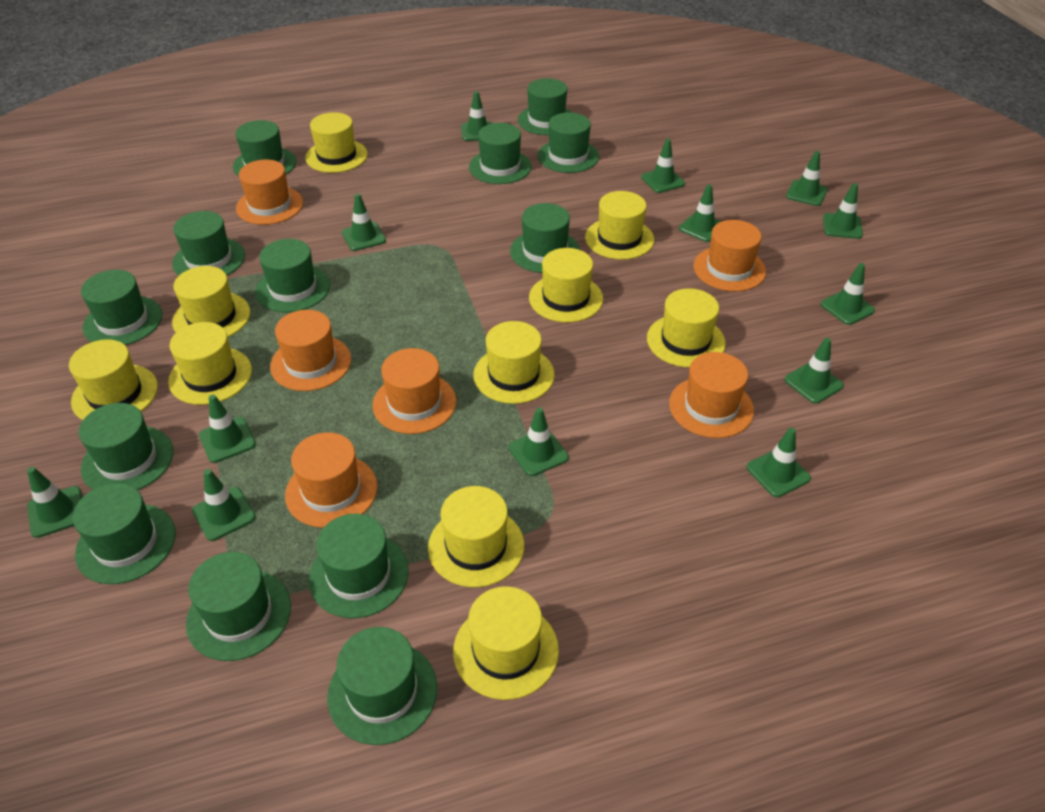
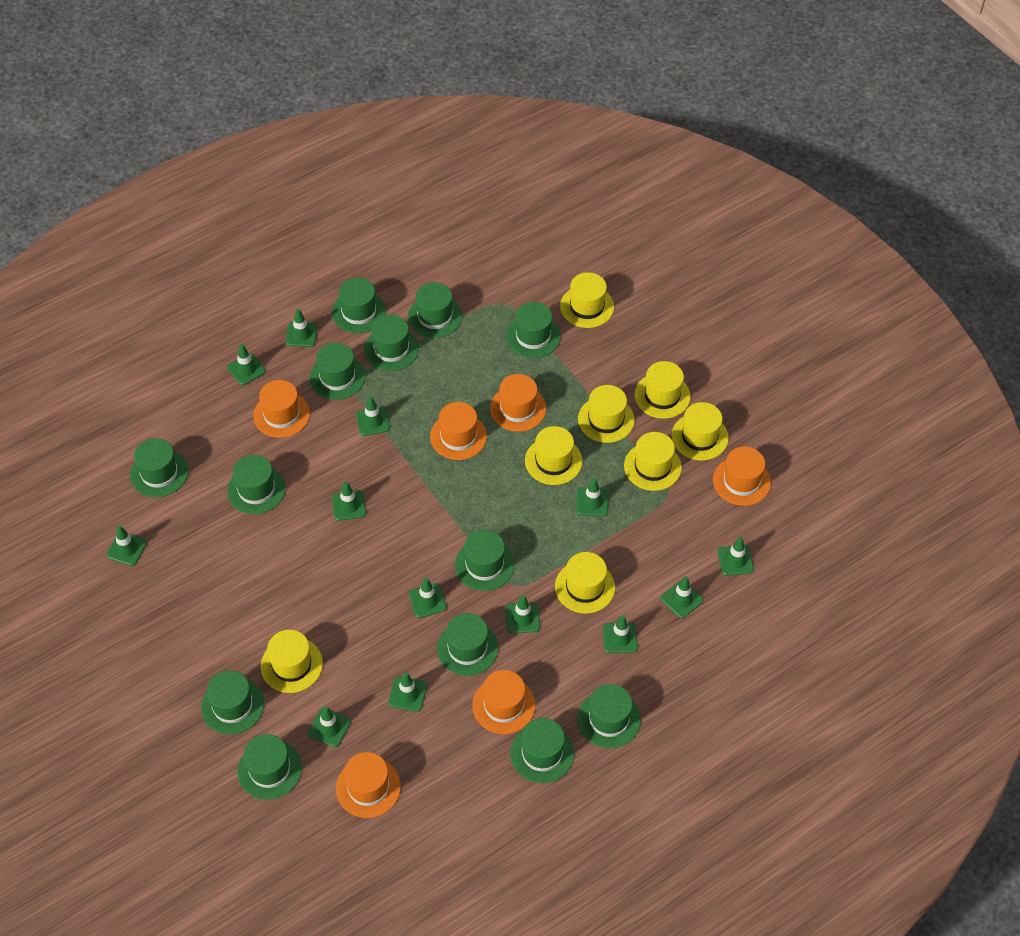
yellow hat: [69,339,158,420] [168,322,252,405] [172,266,250,337] [305,112,368,173] [428,486,524,587] [453,586,559,700] [473,321,555,404] [529,248,603,322] [585,191,654,260] [647,288,726,368] = 10 -> [261,630,323,693] [525,426,582,485] [555,552,615,614] [560,272,614,328] [578,385,635,443] [624,432,682,491] [634,361,691,419] [671,402,729,460] = 8

